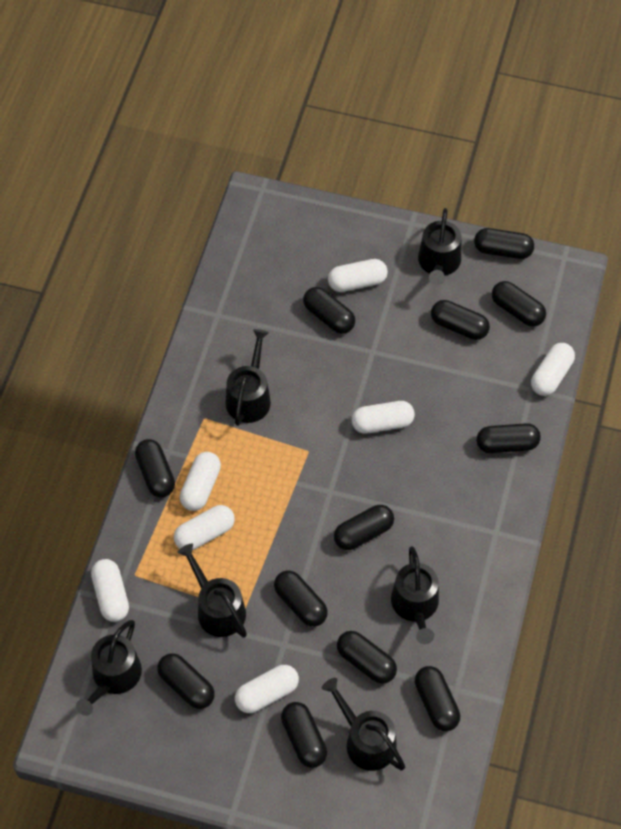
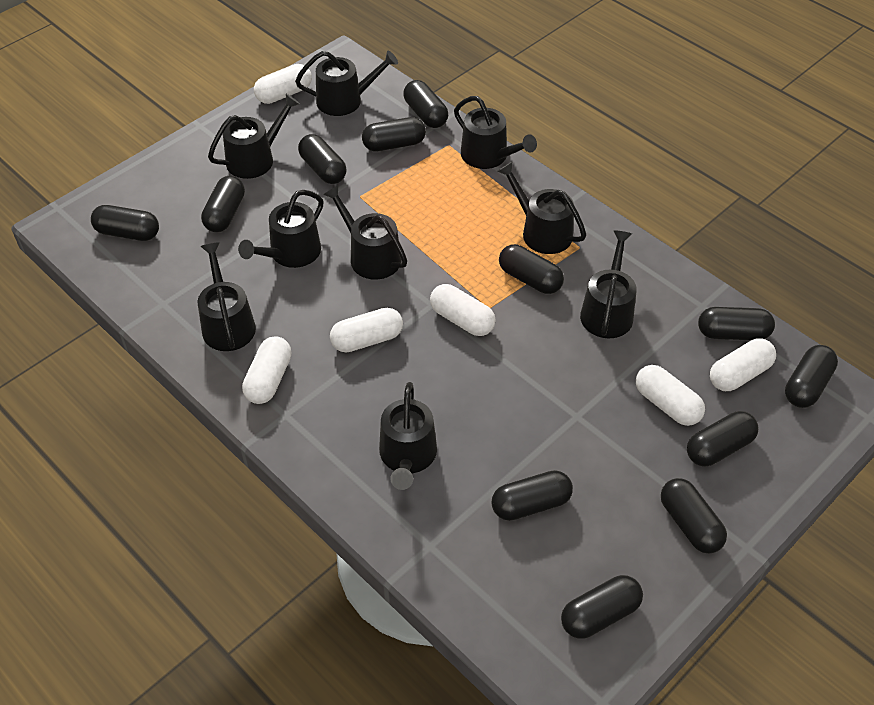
black watering can: [76,620,142,716] [177,543,247,638] [226,329,271,426] [322,678,405,771] [391,547,439,644] [418,208,461,285] = 6 -> [198,242,256,351] [208,94,300,179] [238,190,323,268] [295,50,398,116] [323,185,407,280] [379,382,437,490] [454,96,537,169] [497,162,586,254] [580,230,637,338] = 9
white capsule: [91,559,129,622] [174,505,235,550] [180,452,221,511] [235,665,299,713] [328,259,388,292] [352,401,415,434] [531,343,575,396] = 7 -> [242,336,291,404] [254,64,312,104] [330,308,403,352] [430,284,496,336] [636,365,705,426] [710,339,776,391] = 6

